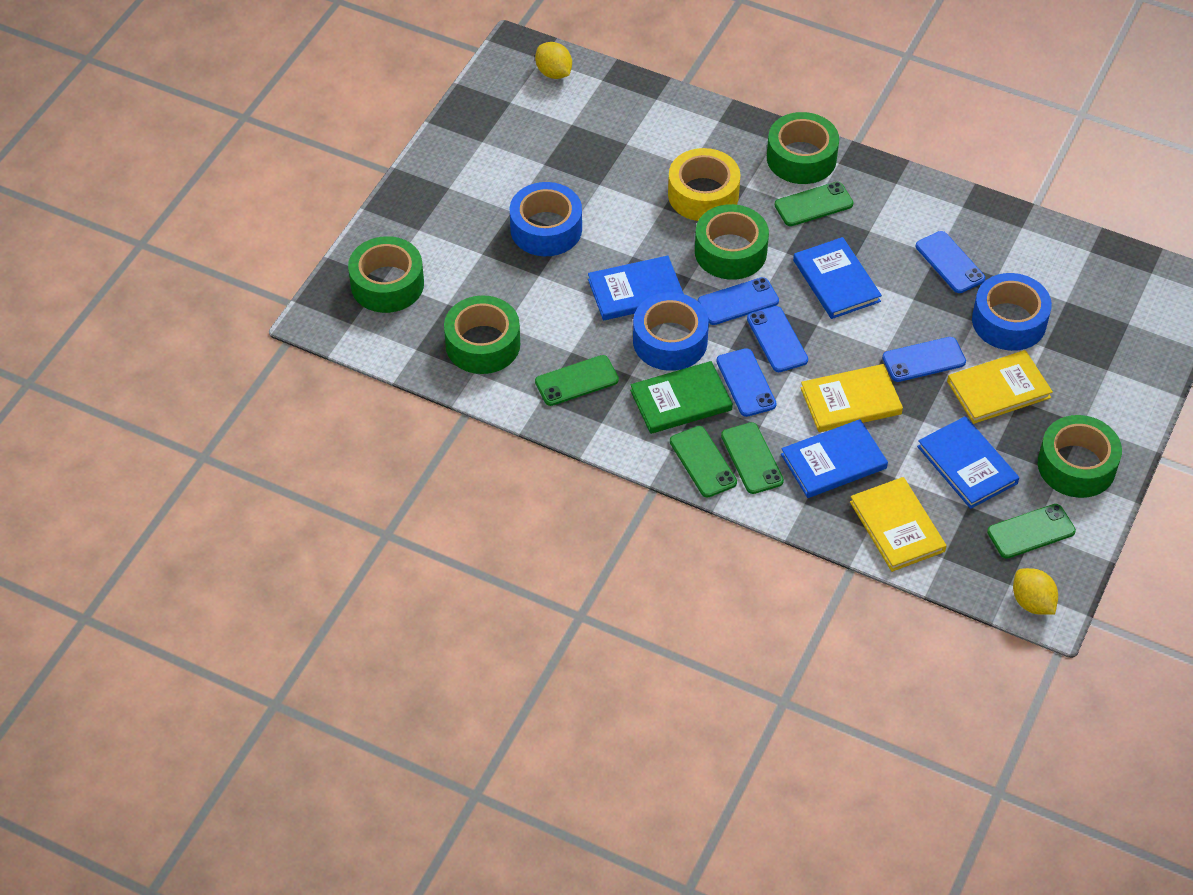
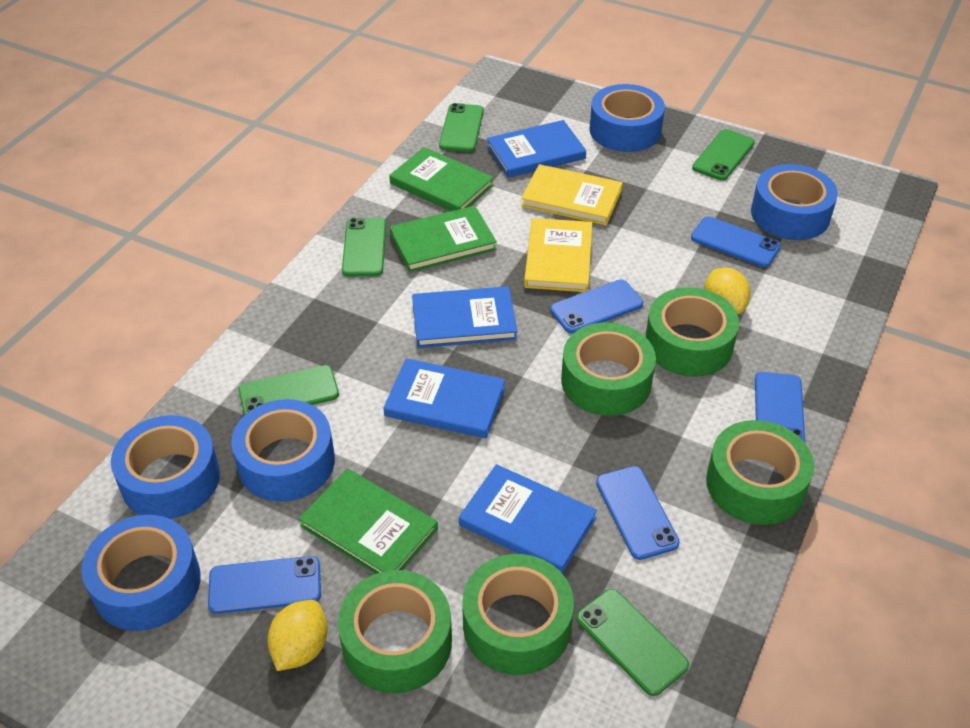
blue tape: [510,182,582,256] [633,292,709,371] [972,273,1052,351] = 3 -> [81,515,201,631] [111,415,220,519] [231,399,335,502] [589,84,665,152] [751,164,838,240] = 5
green book: [630,361,733,434] = 1 -> [298,468,438,574] [389,147,494,211] [390,205,497,273] = 3
yellow book: [801,364,903,432] [850,477,946,572] [947,350,1053,424] = 3 -> [521,164,623,225] [524,218,592,292] = 2
yellow tape: [668,148,741,221] = 1 -> none = 0

